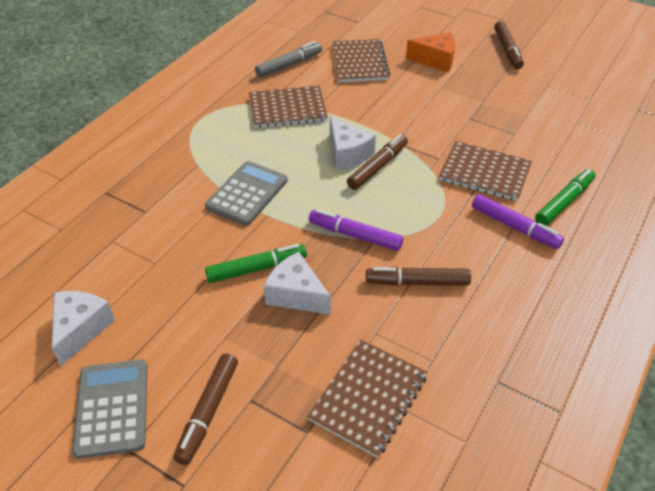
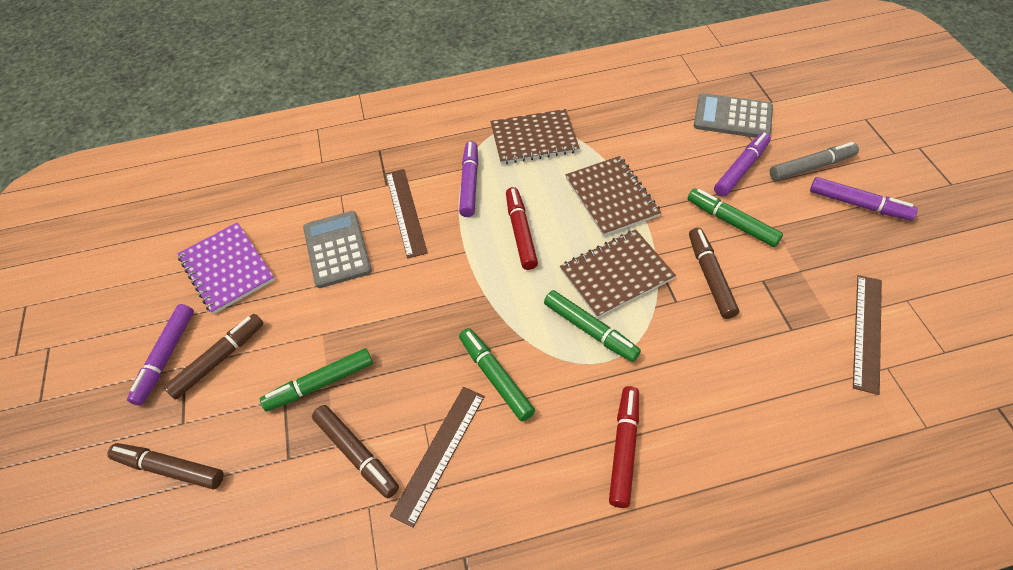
brown notebook: [249,86,328,128] [307,339,428,458] [332,39,390,82] [439,141,532,201] = 4 -> [490,109,579,164] [560,229,676,318] [565,156,661,236] = 3
brown ruler: none = 0 -> [386,169,428,259] [390,387,485,528] [853,275,882,395] = 3
green marker: [205,244,307,283] [535,169,595,226] = 2 -> [260,348,373,411] [459,328,535,421] [544,290,641,362] [688,189,783,247] = 4
orange cheese: [406,33,455,72] = 1 -> none = 0
purple marker: [309,209,403,251] [472,194,564,249] = 2 -> [127,304,194,406] [459,141,478,217] [714,132,771,197] [810,177,918,220] = 4
purple notebook: none = 0 -> [177,222,275,314] = 1
red marker: none = 0 -> [506,187,538,270] [609,386,639,508] = 2
white cheese: [52,291,115,366] [264,252,331,315] [330,116,376,169] = 3 -> none = 0

